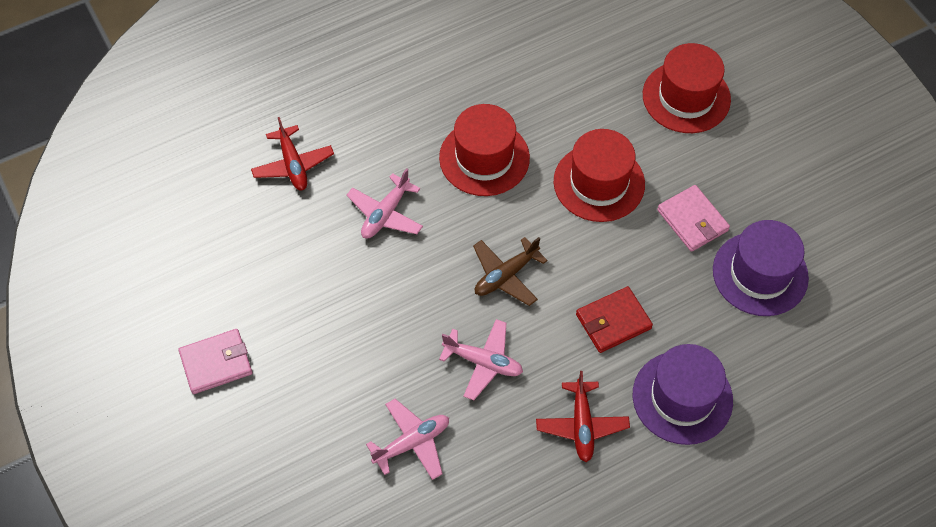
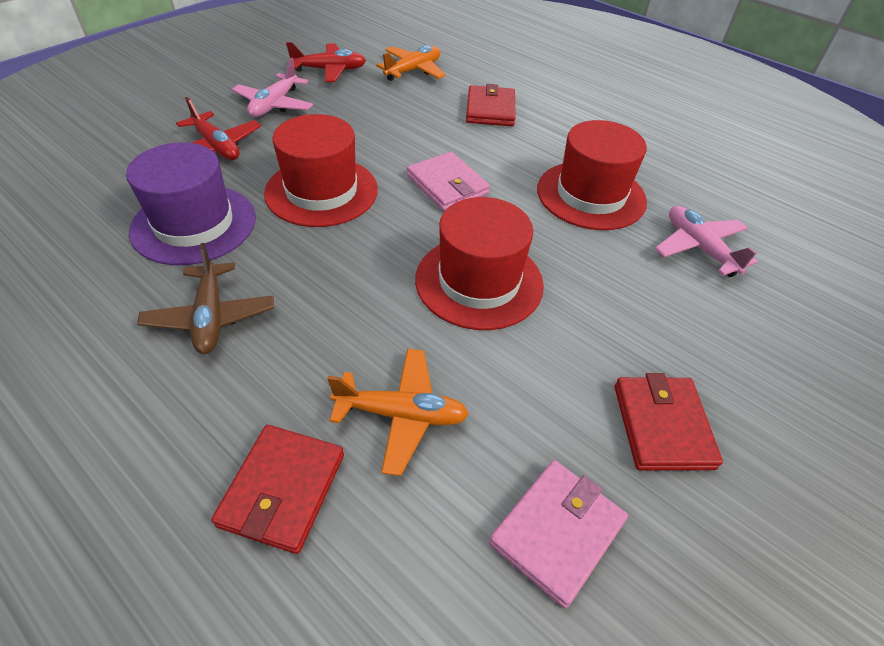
orange plane: none = 0 -> [327,349,469,476] [376,45,446,81] = 2
pink plane: [347,168,423,239] [366,399,449,480] [439,319,523,400] = 3 -> [232,58,313,117] [655,206,758,277] = 2
purple hat: [633,344,733,445] [713,220,809,316] = 2 -> [126,142,256,265] = 1
red wallet: [576,286,653,353] = 1 -> [211,425,344,554] [466,84,516,126] [614,373,723,470] = 3

